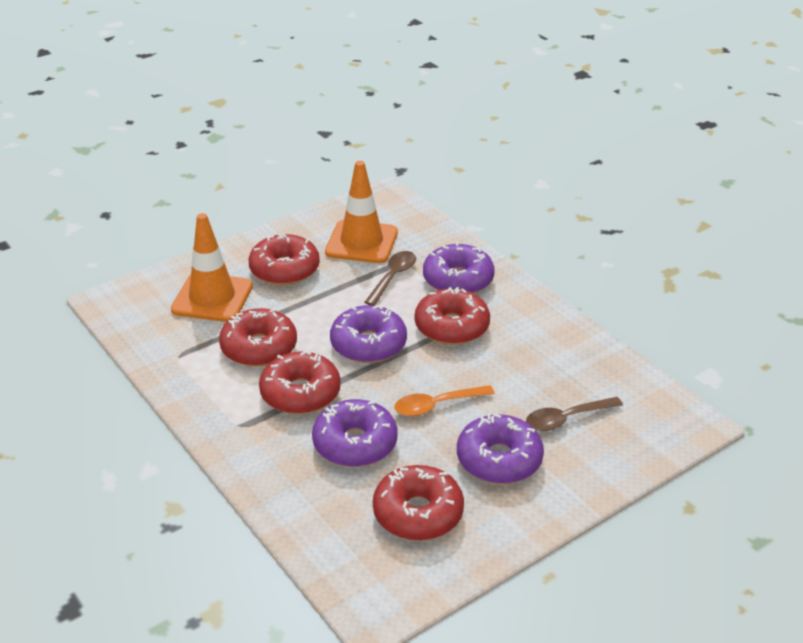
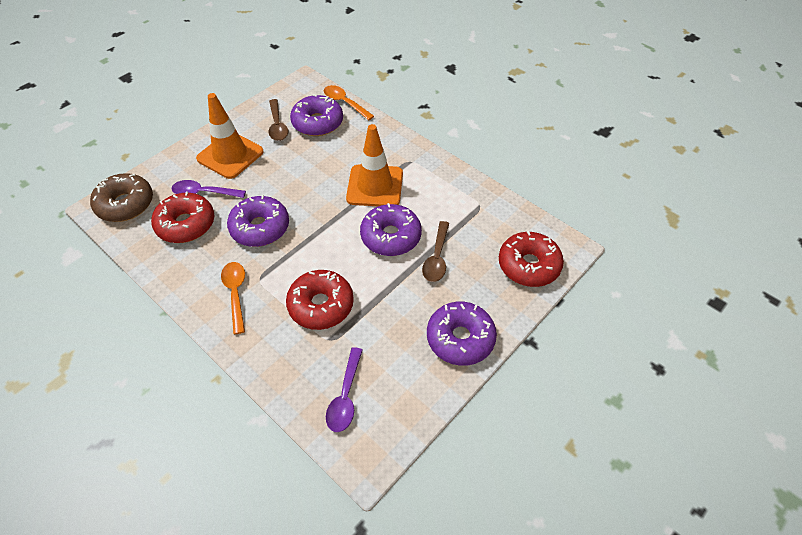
brown donut: none = 0 -> [90,173,153,222] = 1
orange spoon: [394,385,495,416] = 1 -> [221,262,245,334] [324,85,374,120] = 2
purple spoon: none = 0 -> [172,180,246,198] [326,347,363,432] = 2
red donut: [219,308,297,367] [248,233,320,285] [259,351,341,414] [373,465,464,541] [415,287,490,345] = 5 -> [151,191,214,243] [286,270,354,330] [499,231,564,287] = 3

